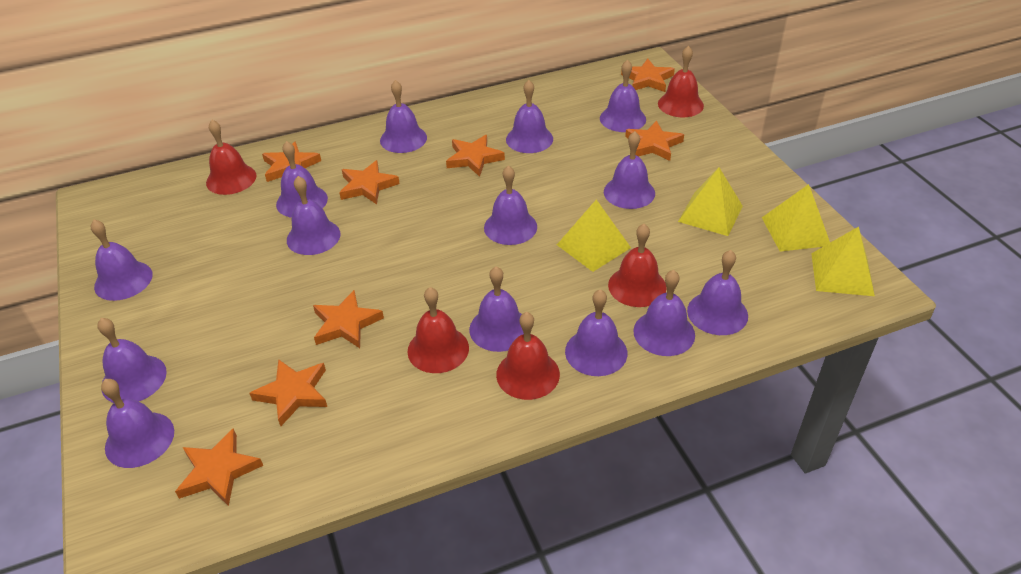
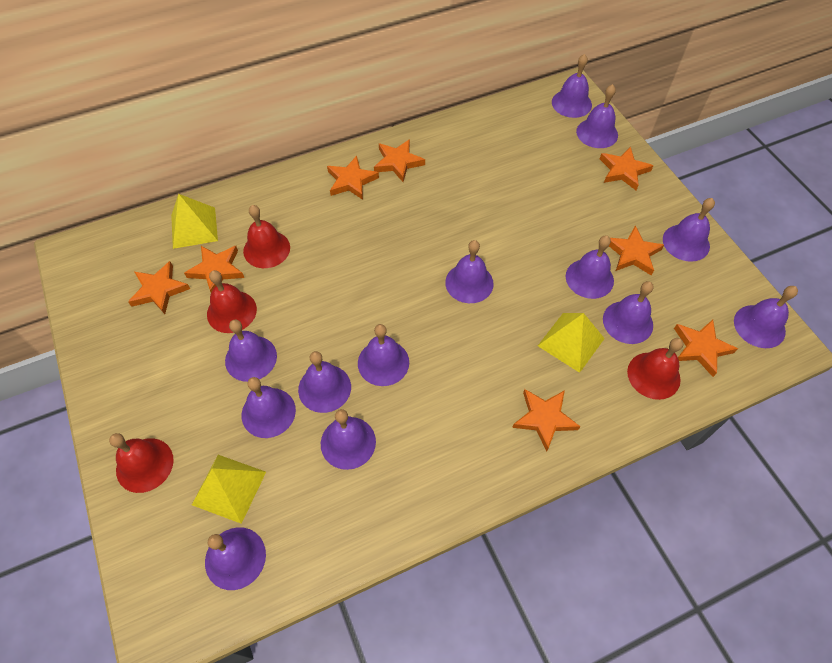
purple bell: [91,220,153,301] [98,318,167,403] [101,379,174,468] [276,141,328,218] [287,176,340,255] [380,80,427,153] [469,266,524,352] [484,165,537,245] [506,80,553,153] [565,289,627,376] [600,60,646,132] [604,131,655,209] [633,270,695,356] [687,250,748,335] = 14 -> [205,527,266,590] [225,320,277,382] [242,377,296,438] [298,351,351,413] [321,409,376,470] [358,324,409,386] [445,240,494,303] [552,54,592,118] [566,235,614,299] [576,84,618,148] [603,281,654,344] [663,198,715,262] [734,286,798,348] = 13
red bell: [206,120,256,195] [407,287,469,373] [496,312,560,400] [608,224,666,307] [658,46,704,117] = 5 -> [109,433,174,493] [207,270,257,333] [243,205,290,268] [627,338,683,400] = 4
yellow pyramid: [557,200,631,272] [678,167,743,236] [762,184,830,252] [811,227,875,296] = 4 -> [171,194,218,249] [192,455,266,524] [538,313,605,373] = 3

